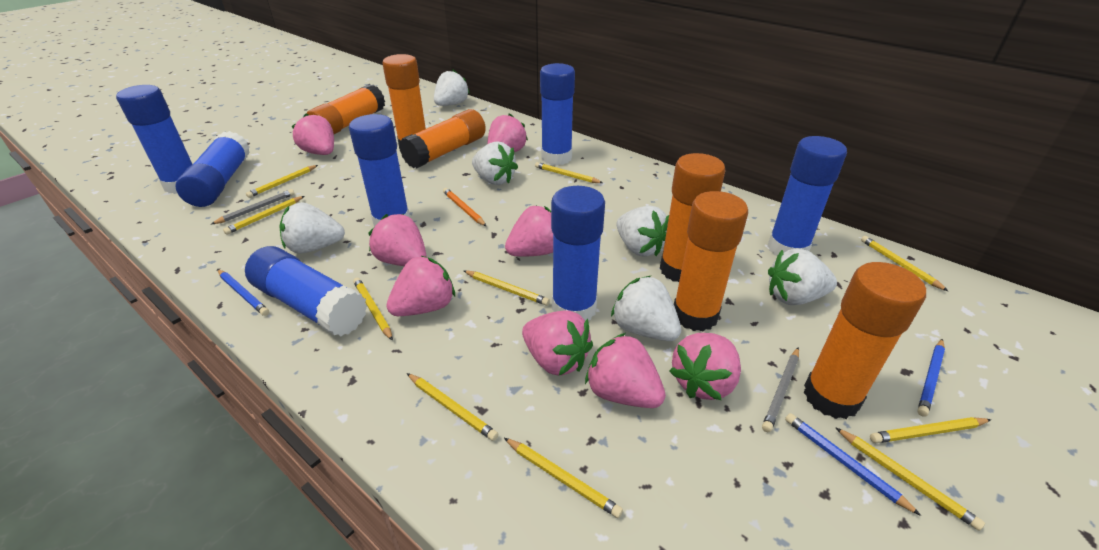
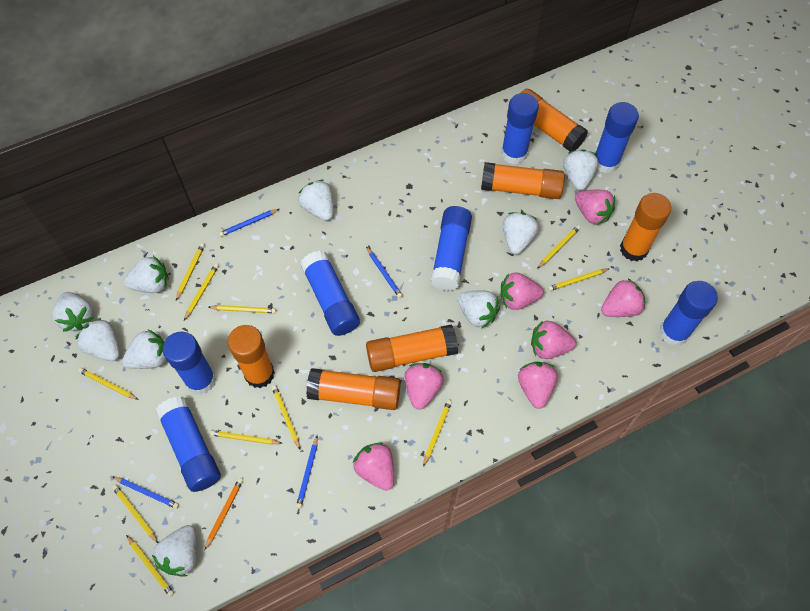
blue pencil: [217,269,269,316] [785,413,921,516] [917,339,945,417] = 3 -> [113,477,179,509] [219,209,279,237] [296,435,318,509] [366,247,403,298] = 4
grey pencil: [210,189,295,225] [762,347,799,432] = 2 -> none = 0
pink strawberry: [291,114,334,155] [368,214,427,266] [386,256,455,316] [487,113,528,152] [505,206,553,257] [522,310,593,375] [585,333,666,408] [669,333,741,400] = 8 -> [353,442,394,490] [404,363,444,410] [500,273,544,310] [518,362,558,409] [531,320,576,359] [575,190,615,225] [601,278,646,317] = 7
white strawberry: [280,202,345,254] [434,70,470,106] [472,141,518,185] [611,276,681,341] [616,205,669,257] [768,248,837,305] = 6 -> [52,292,93,332] [75,318,120,361] [122,329,167,369] [124,256,169,293] [152,525,197,577] [298,180,333,221] [457,290,500,329] [502,212,539,254] [563,150,599,191] = 9
yellow pencil: [223,196,304,235] [246,165,318,198] [353,277,393,341] [407,373,498,441] [464,270,550,306] [504,438,623,518] [535,162,603,183] [835,427,985,531] [861,236,948,291] [870,417,991,443] = 10 -> [78,368,139,400] [112,484,158,543] [126,535,174,597] [176,243,205,300] [184,264,219,320] [209,305,276,313] [210,430,283,445] [272,385,300,449] [423,400,452,467] [537,225,580,269] [548,268,610,291] = 11

